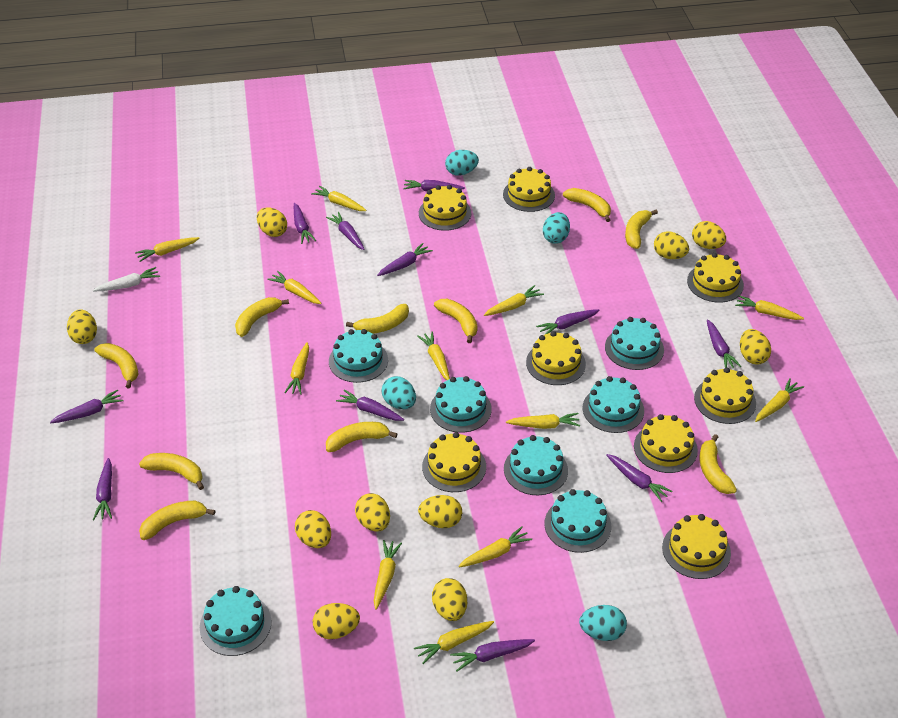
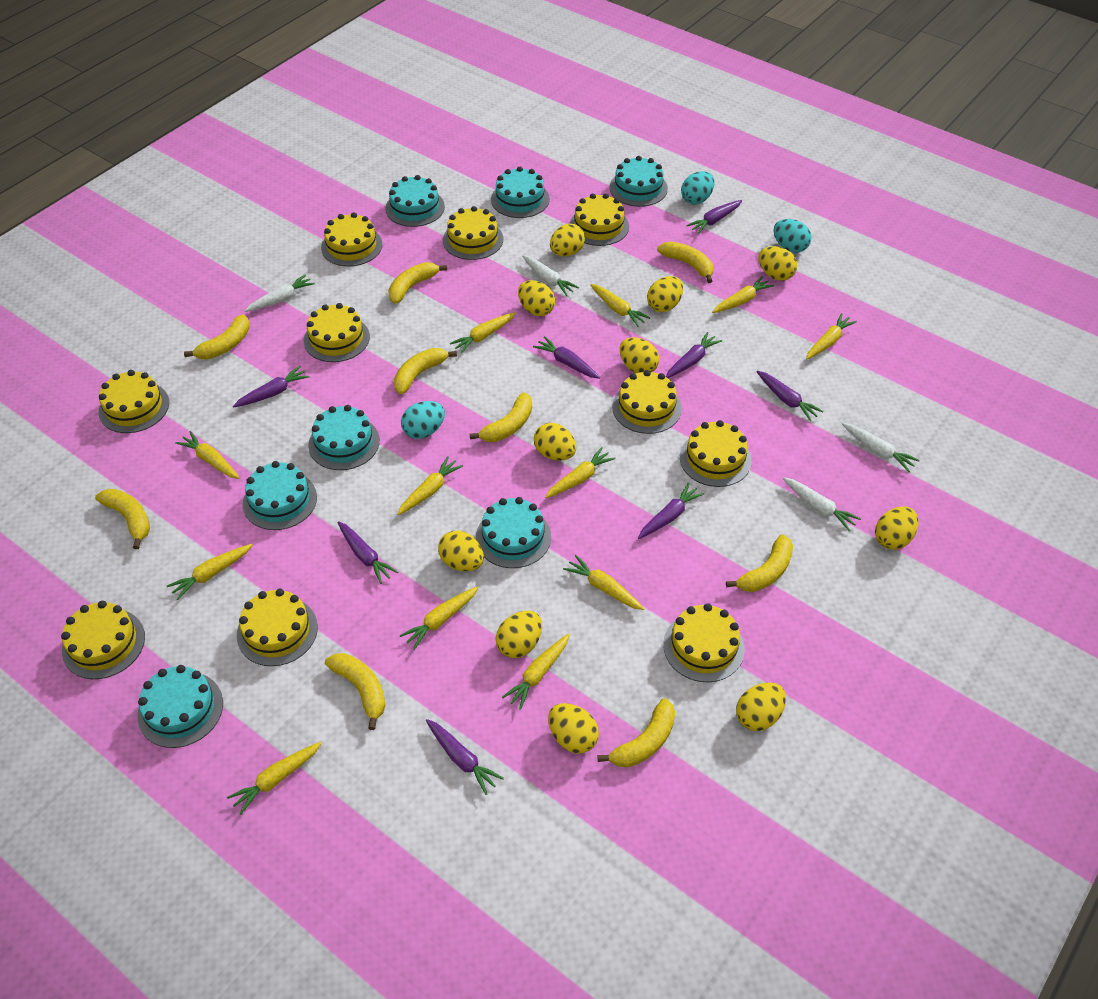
purple carrot: [50,390,124,423] [93,458,112,520] [294,203,316,244] [326,212,365,250] [336,390,404,421] [377,243,433,276] [403,180,465,191] [450,639,535,671] [536,309,600,334] [607,454,672,502] [707,319,741,369] = 11 -> [233,366,310,408] [337,521,398,584] [426,719,504,795] [533,336,600,379] [638,483,704,539] [666,332,722,378] [686,200,743,234] [756,371,823,421] = 8
turquoise egg: [381,376,416,409] [445,150,479,176] [543,212,570,244] [579,605,627,641] = 4 -> [401,401,445,439] [681,171,715,204] [774,219,812,253] = 3
white carrot: [93,267,160,291] = 1 -> [245,274,315,312] [522,255,579,296] [783,477,861,531] [842,423,920,472] = 4
yellow banana: [94,343,138,388] [139,453,204,490] [139,501,215,540] [235,297,289,337] [326,422,397,452] [346,304,409,334] [434,299,477,343] [563,188,611,222] [625,210,658,249] [700,434,737,494] = 10 -> [95,489,150,549] [184,314,250,359] [325,653,386,730] [388,262,447,304] [394,348,457,394] [469,393,532,442] [597,698,675,768] [657,241,713,283] [726,534,793,592] = 9
yellow cake: [419,185,471,231] [422,432,486,492] [503,167,555,212] [526,331,586,385] [634,414,698,473] [662,514,731,579] [687,253,744,303] [694,367,756,424] = 8 -> [61,601,145,679] [99,370,169,433] [237,589,318,666] [304,303,370,362] [321,212,382,267] [443,206,503,260] [569,193,629,246] [612,370,682,434] [663,603,745,682] [680,420,752,487] = 10
yellow egg: [67,309,97,344] [257,207,287,237] [295,510,331,548] [313,603,360,639] [355,493,390,532] [418,495,462,528] [432,578,467,621] [654,231,689,259] [692,221,726,249] [740,329,771,365] = 10 -> [438,530,484,571] [496,611,542,658] [518,280,555,316] [534,423,576,461] [548,703,599,754] [550,224,585,256] [620,337,659,373] [647,276,683,312] [736,682,786,731] [759,246,797,281] [875,506,918,550] = 11

